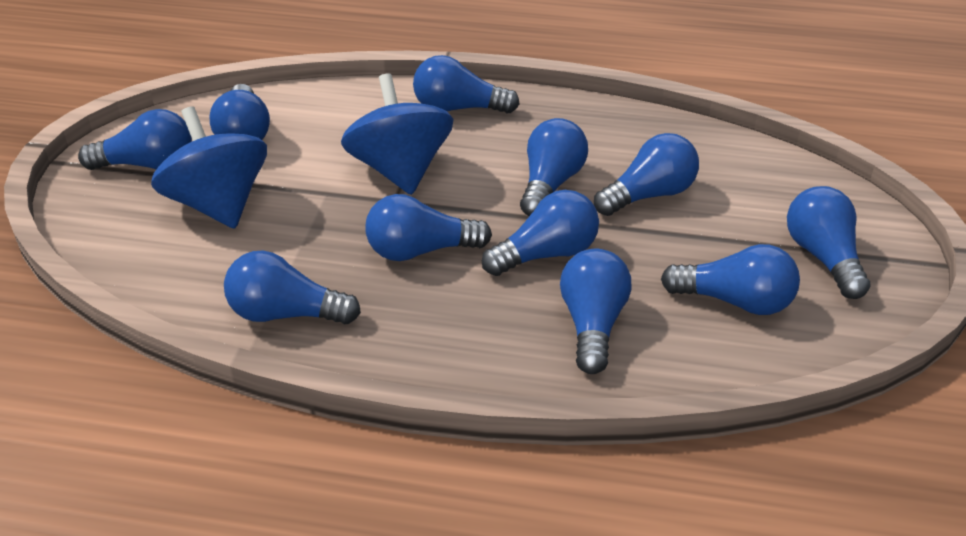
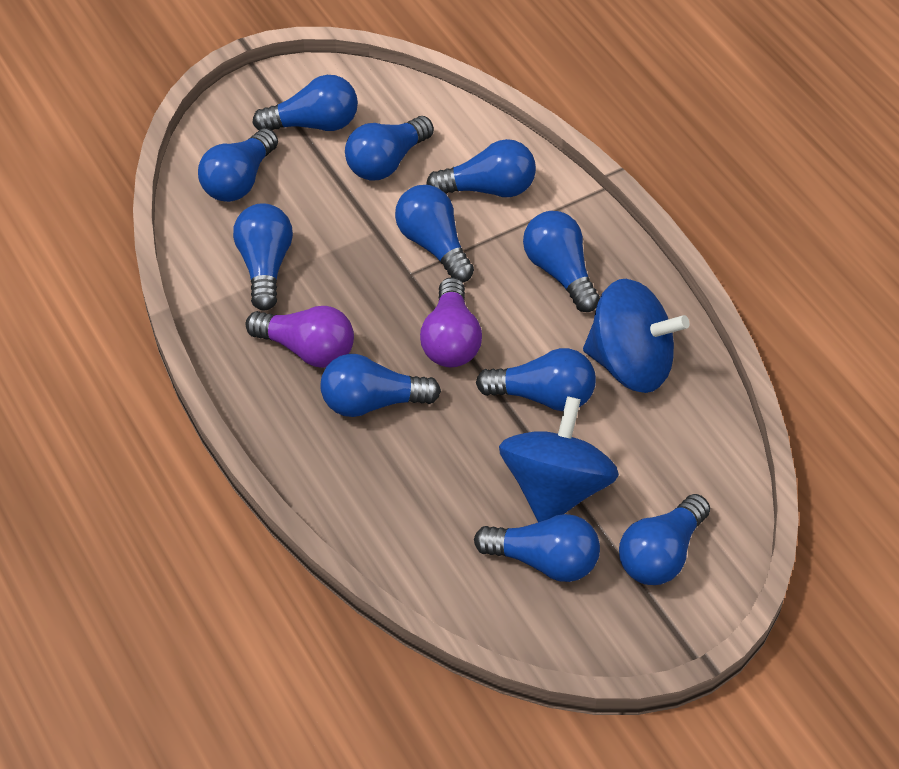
purple light bulb: none = 0 -> [246,306,354,368] [420,277,482,367] = 2

